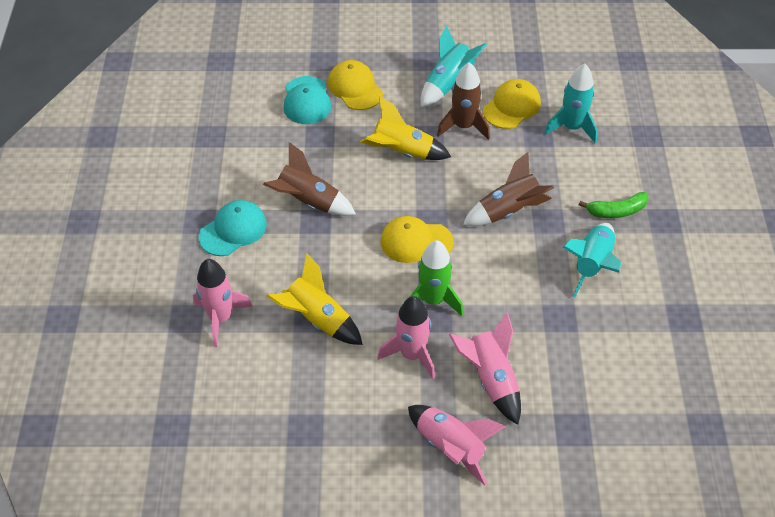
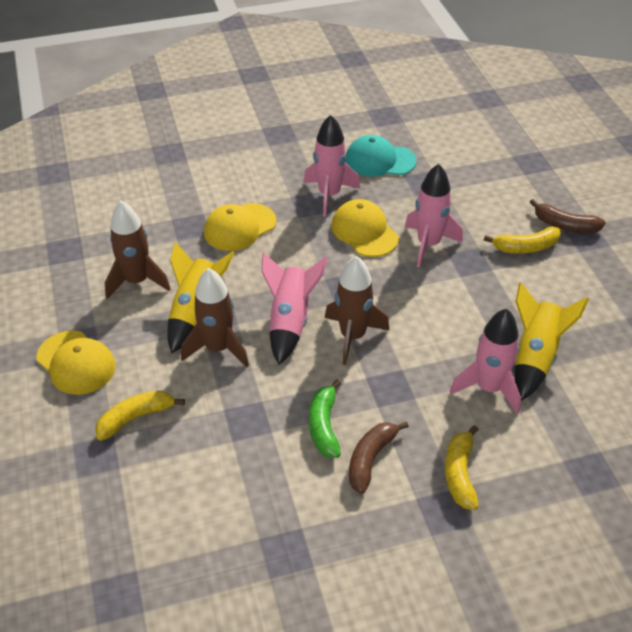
brown banana: none = 0 -> [349,421,409,494] [530,199,606,233] = 2
green rocket: [410,240,463,316] = 1 -> none = 0
turquoise cap: [199,200,267,256] [283,76,331,124] = 2 -> [346,135,417,176] = 1
turquoise rocket: [420,26,487,107] [544,63,598,143] [563,223,621,298] = 3 -> none = 0
yellow banana: none = 0 -> [95,390,185,441] [445,425,479,510] [484,227,561,254] = 3

